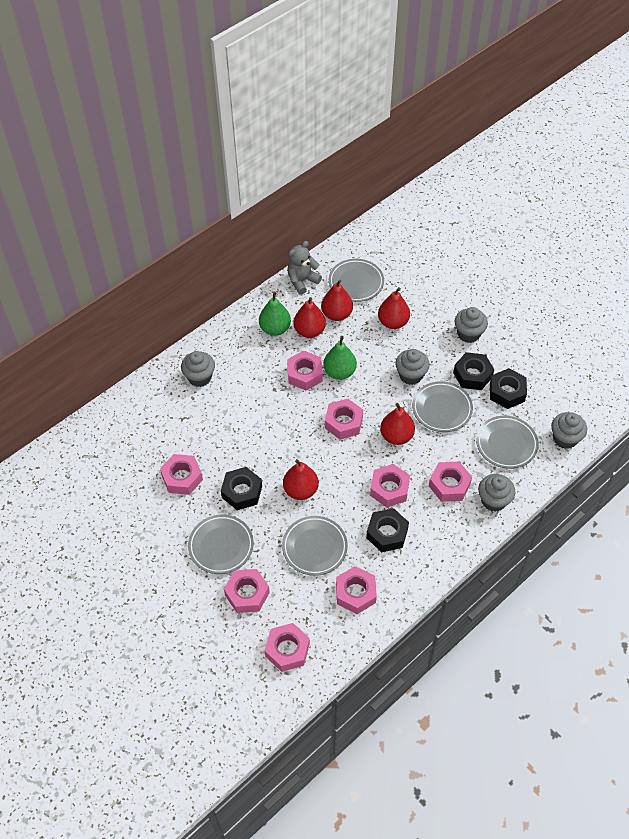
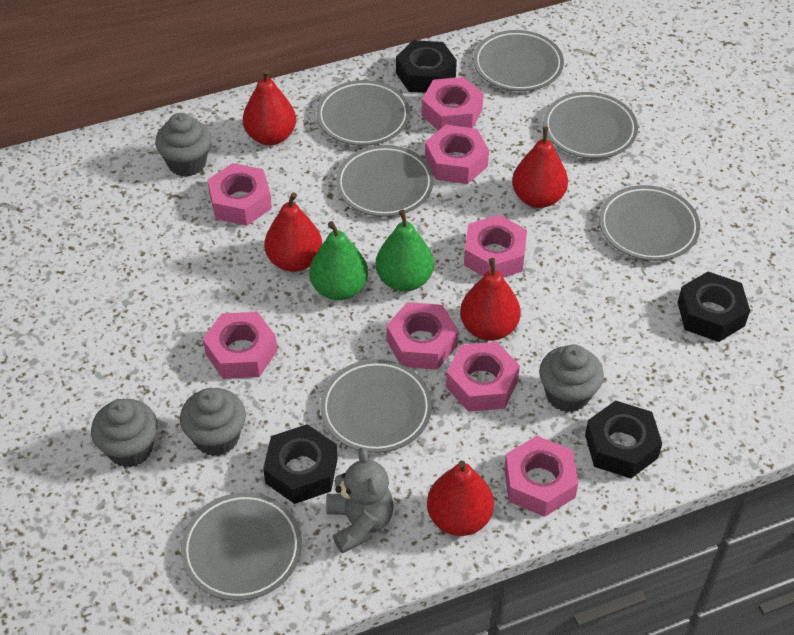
grey cupcake: [181,351,215,387] [395,349,430,385] [455,307,488,343] [478,474,515,512] [551,412,587,449] = 5 -> [91,399,158,468] [155,113,211,177] [180,388,246,456] [539,345,604,412] = 4
grey plate: [188,515,254,574] [282,516,348,576] [329,259,384,302] [412,381,473,432] [476,416,539,469] = 5 -> [181,492,302,601] [316,80,410,146] [320,359,432,453] [336,145,434,217] [473,30,564,91] [543,92,638,159] [599,185,700,261] = 7

